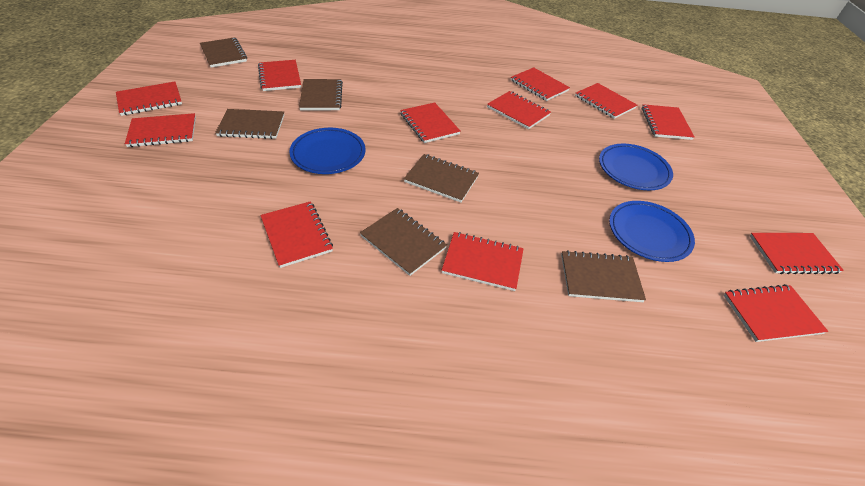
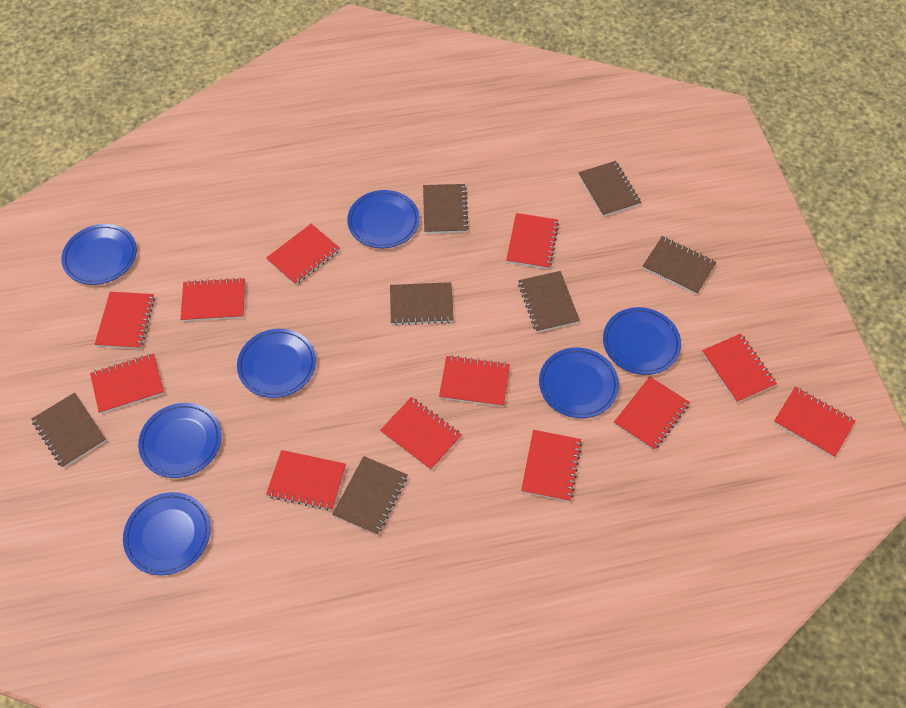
blue plate: [289,128,366,174] [599,144,673,190] [609,201,695,262] = 3 -> [61,224,137,285] [123,492,211,575] [138,403,222,478] [237,329,316,398] [347,190,420,248] [539,347,619,418] [603,307,681,375] = 7
brown notebook: [200,37,247,68] [215,109,284,139] [299,79,343,110] [360,208,447,276] [404,154,479,202] [561,250,646,302] = 6 -> [31,393,106,468] [332,456,408,535] [390,282,454,325] [423,184,469,234] [518,271,580,333] [578,161,641,217] [643,236,716,295] = 7

